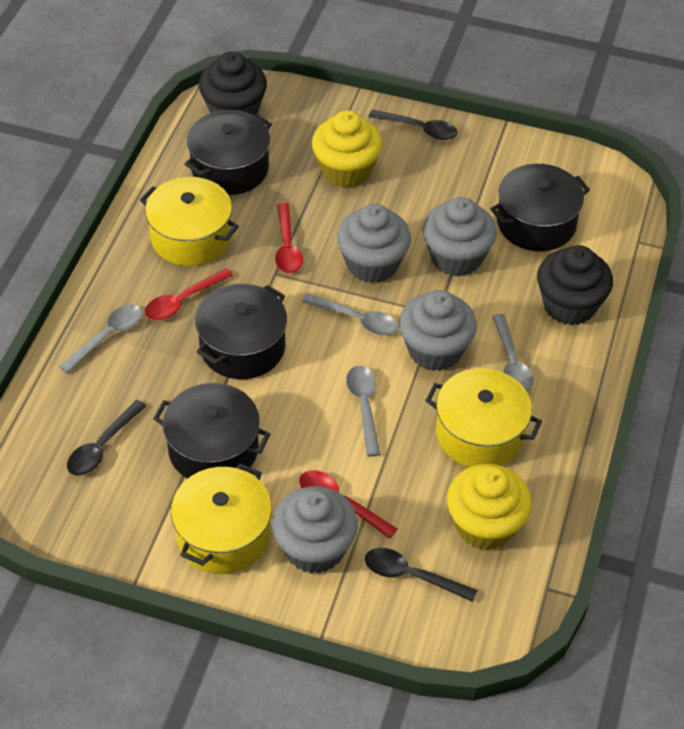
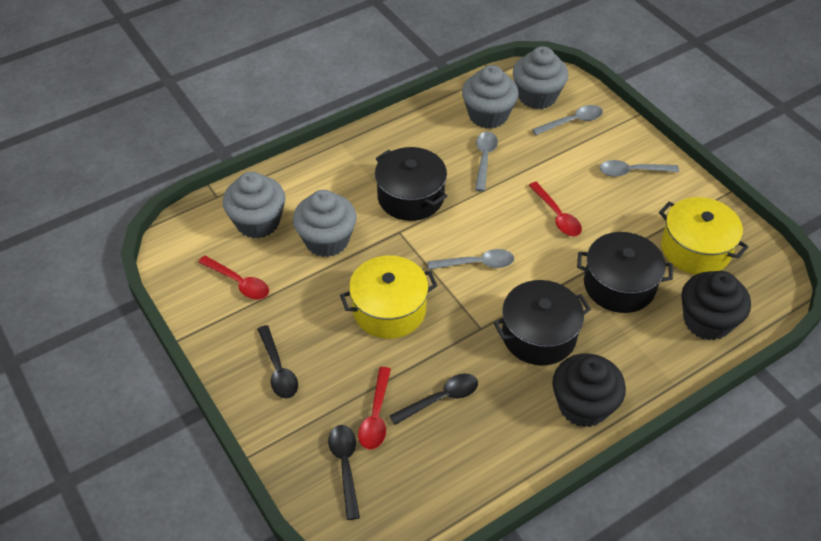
black pot: [153,383,270,479] [185,110,272,195] [195,284,287,379] [490,164,590,251] = 4 -> [375,147,447,221] [494,280,591,366] [577,232,673,313] = 3
yellow cupcake: [312,110,382,188] [447,464,532,550] = 2 -> none = 0
yellow pot: [140,177,239,266] [171,463,272,574] [425,368,542,467] = 3 -> [340,255,437,339] [659,197,749,275] = 2

